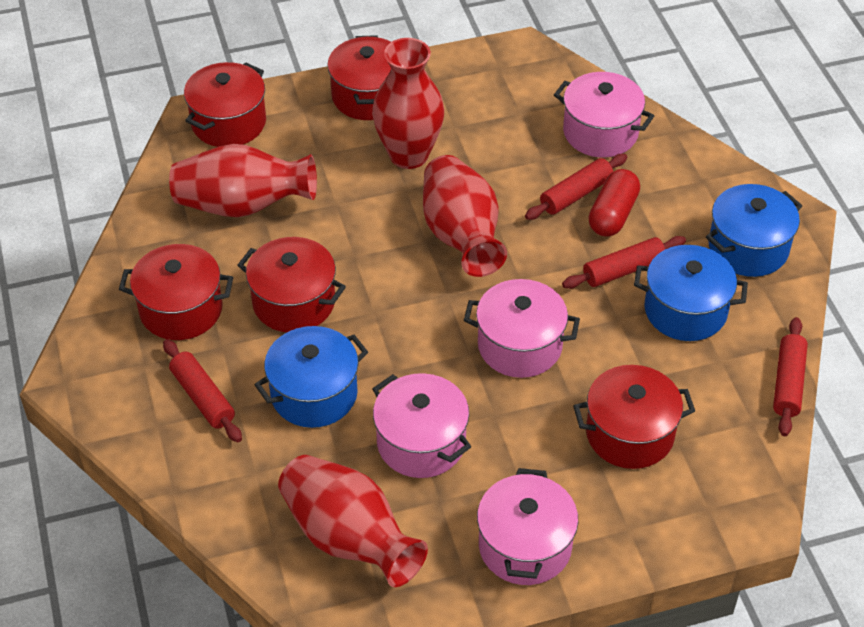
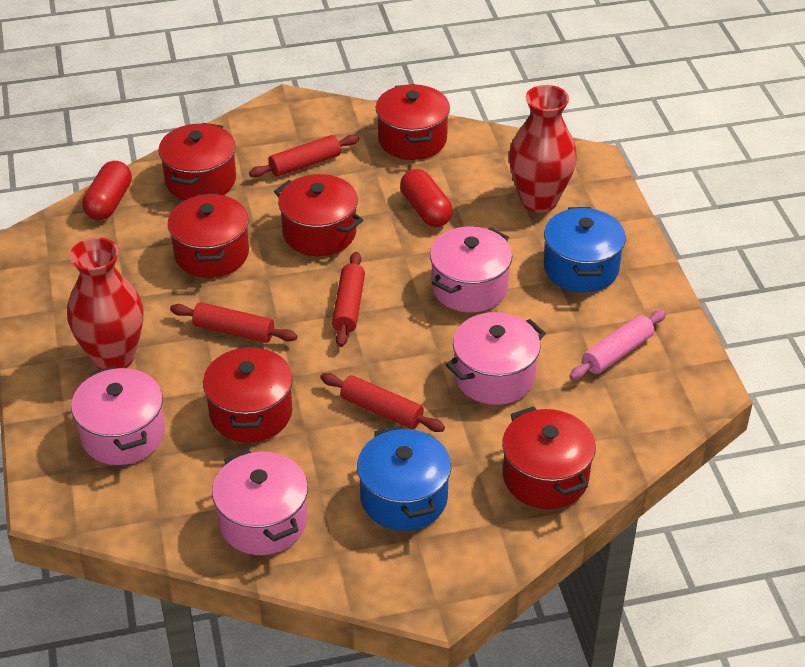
blue pot: [254,326,368,428] [634,245,748,341] [706,184,802,277] = 3 -> [357,425,451,531] [544,207,626,293] = 2
pink rolling pin: none = 0 -> [569,310,666,380] = 1
red capsule: [588,169,640,237] = 1 -> [82,161,132,220] [400,169,453,227] = 2
red pot: [119,244,233,340] [184,62,266,147] [237,237,346,332] [327,35,391,120] [573,365,695,469] = 5 -> [158,123,236,200] [167,193,249,278] [203,345,293,443] [274,174,363,256] [376,84,450,160] [502,406,596,509] = 6
red vase: [169,144,317,217] [278,455,428,587] [372,38,444,169] [423,155,507,277] = 4 -> [67,237,144,370] [509,85,577,213] = 2

